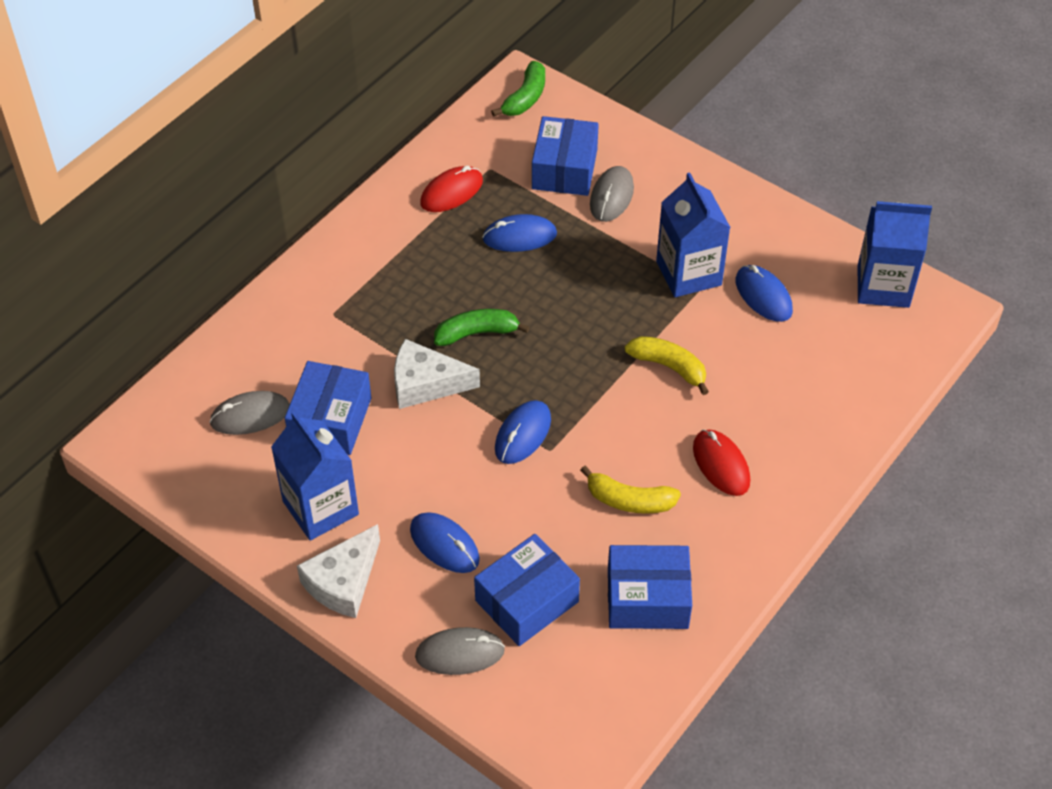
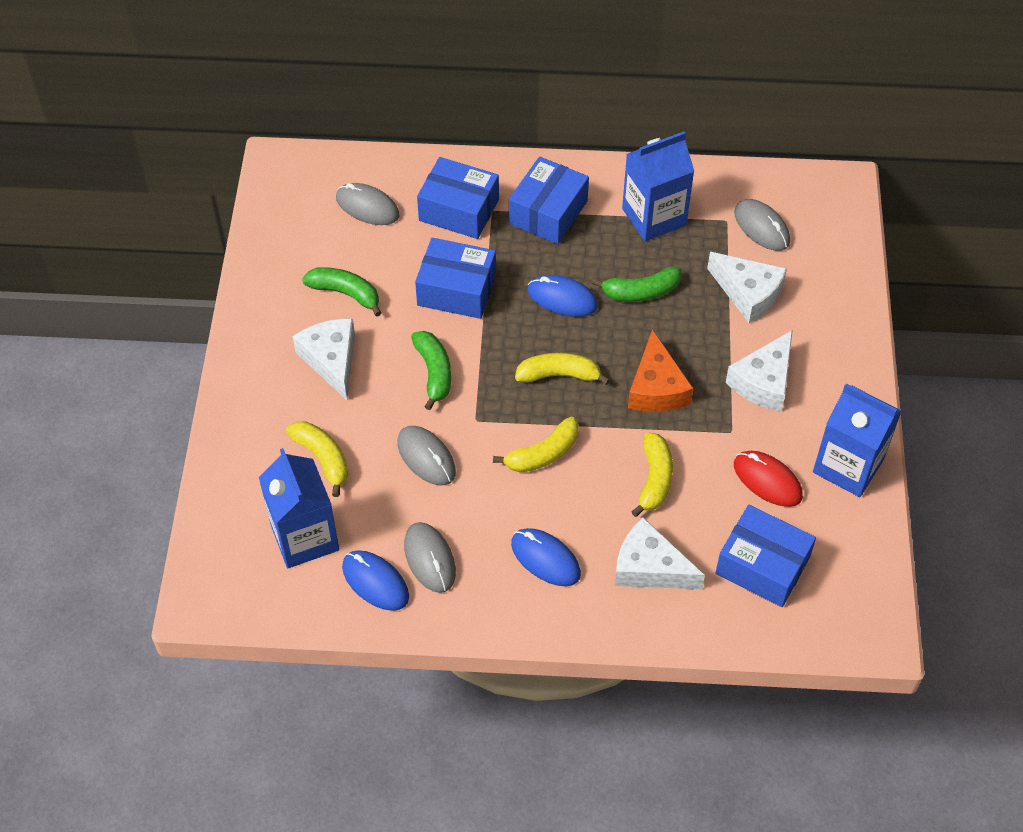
blue mouse: [410,512,480,573] [482,214,557,252] [495,400,551,464] [735,265,793,322] = 4 -> [342,550,409,611] [511,528,581,586] [527,275,598,317] = 3
green banana: [434,309,530,346] [491,61,545,117] = 2 -> [302,267,382,316] [411,331,451,410] [592,267,681,302] = 3
grey mouse: [209,391,290,435] [415,627,505,675] [590,166,634,222] = 3 -> [336,183,400,225] [397,426,456,485] [404,522,456,593] [734,199,790,251] = 4
orange cheese: none = 0 -> [628,329,694,412] = 1
red mouse: [420,166,483,212] [693,430,750,496] = 2 -> [734,451,803,507] = 1
white cheese: [297,524,380,618] [394,339,480,409] = 2 -> [292,319,355,400] [615,517,705,589] [707,252,787,323] [726,330,792,411] = 4
yellow banana: [580,466,681,514] [625,336,709,395] = 2 -> [286,421,348,497] [493,417,579,473] [515,353,610,385] [631,432,673,517] = 4

